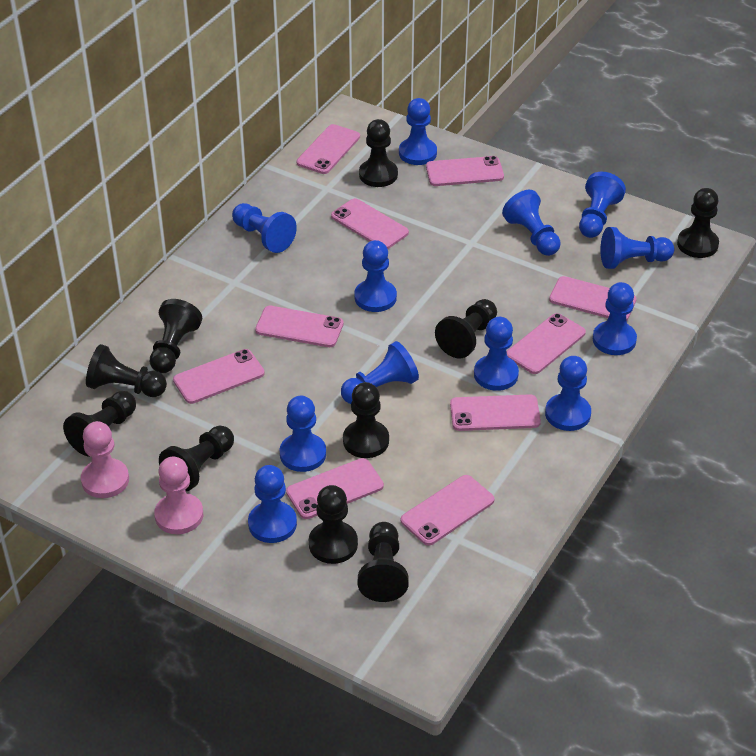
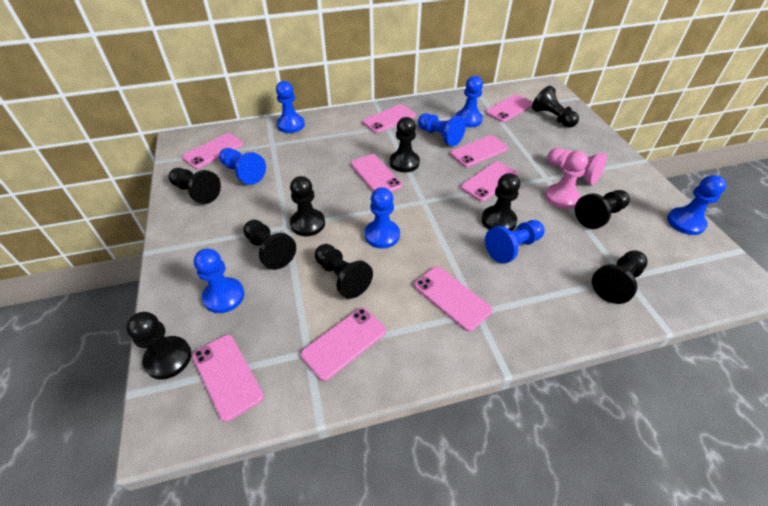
blue pawn: [232,203,297,253] [248,465,297,543] [280,396,326,472] [341,341,419,404] [354,240,397,312] [399,98,437,165] [474,317,519,391] [502,190,561,256] [545,356,591,431] [579,172,626,238] [593,282,637,355] [600,227,674,269] = 12 -> [194,249,244,313] [219,148,266,185] [276,81,305,133] [365,187,400,249] [418,113,466,146] [456,76,483,127] [485,220,544,264] [667,175,726,235] = 8
pink phone: [173,349,265,404] [255,306,344,347] [286,458,384,519] [297,124,360,174] [331,198,409,249] [401,475,495,546] [426,156,504,186] [450,394,541,431] [507,313,586,374] [549,276,636,321] = 10 -> [182,133,244,169] [192,335,264,422] [301,308,386,381] [351,154,402,192] [363,104,416,133] [414,266,492,332] [450,135,508,167] [461,161,518,202] [485,94,533,122] = 9

